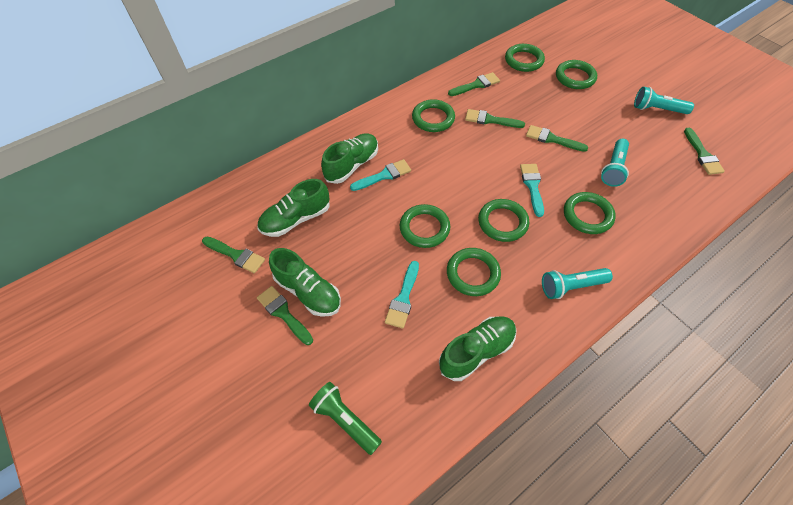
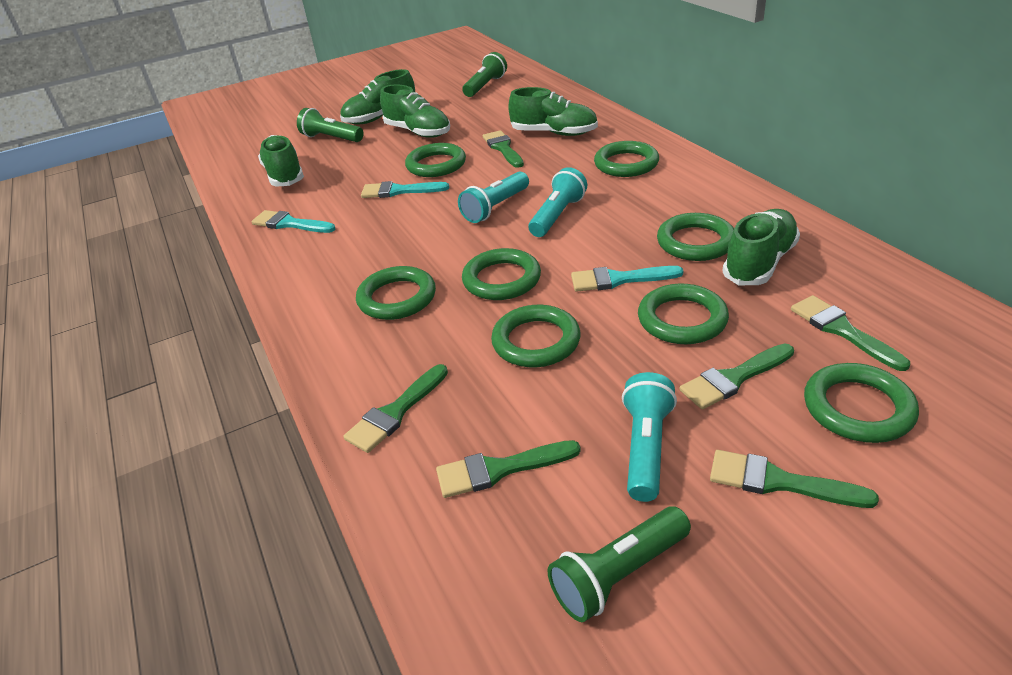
green flashlight: [309,382,382,455] = 1 -> [297,108,363,142] [462,52,507,97] [547,506,691,622] = 3
green ring: [400,204,450,248] [412,99,455,132] [447,248,501,296] [478,199,529,242] [505,44,545,72] [556,60,597,89] [564,192,616,234] = 7 -> [356,266,436,320] [405,143,466,177] [462,248,541,300] [491,305,580,367] [594,141,659,177] [638,283,729,344] [657,213,734,261] [804,363,919,443] = 8
green shoe: [257,179,329,237] [269,248,341,317] [321,133,378,184] [439,316,517,381] = 4 -> [258,135,304,187] [340,69,415,125] [380,84,450,138] [508,87,598,136] [722,209,800,285] = 5

